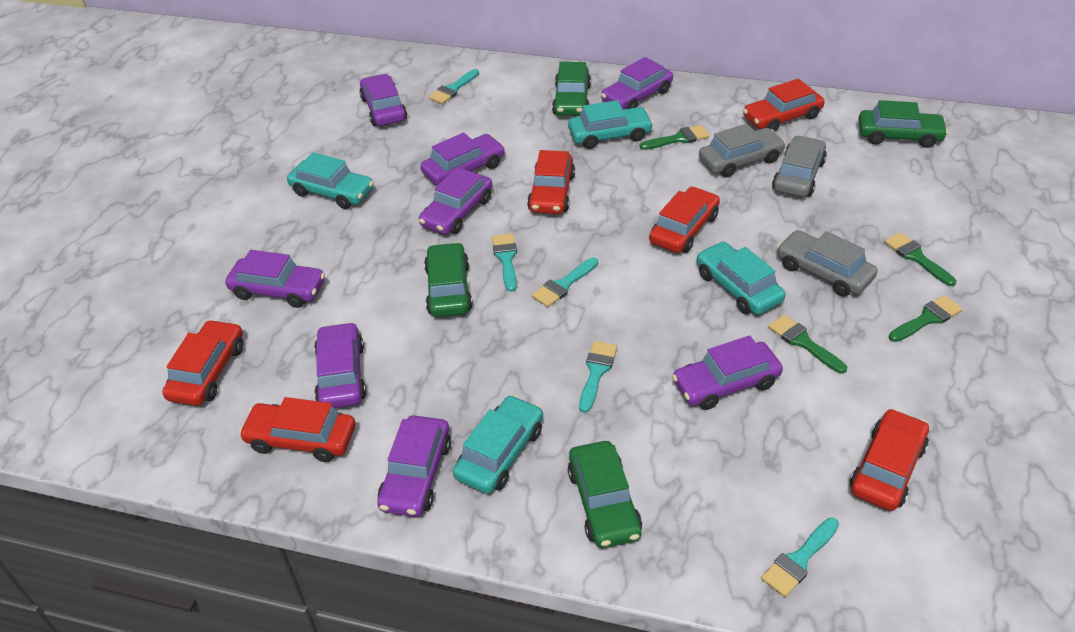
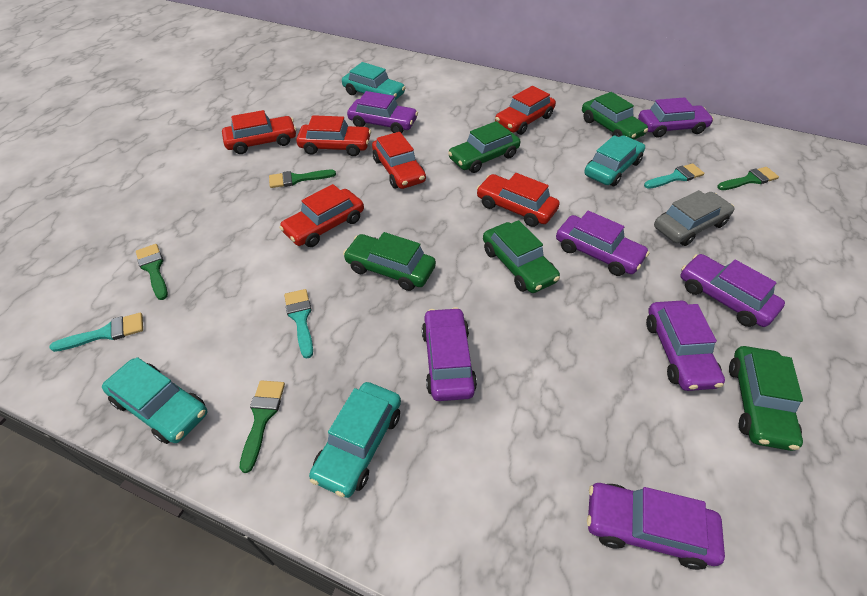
green car: [424,242,473,317] [552,62,591,116] [568,441,642,548] [858,100,948,148] = 4 -> [343,232,436,291] [448,121,520,173] [483,220,560,293] [582,92,648,140] [729,346,803,451] = 5
grey car: [699,124,786,177] [772,135,827,197] [777,230,878,296] = 3 -> [654,190,735,246] = 1
purple car: [225,250,325,308] [314,322,366,408] [359,74,407,126] [377,415,451,517] [419,167,492,234] [420,133,505,186] [601,57,673,110] [672,335,783,410] = 8 -> [347,91,418,133] [422,307,477,401] [556,211,650,276] [587,483,725,570] [638,97,714,138] [646,301,725,391] [680,254,785,327] = 7
turquoise brush: [429,69,479,104] [492,234,517,292] [532,258,598,307] [579,341,617,413] [761,518,839,597] = 5 -> [50,312,143,352] [284,289,313,359] [644,163,704,189] = 3

